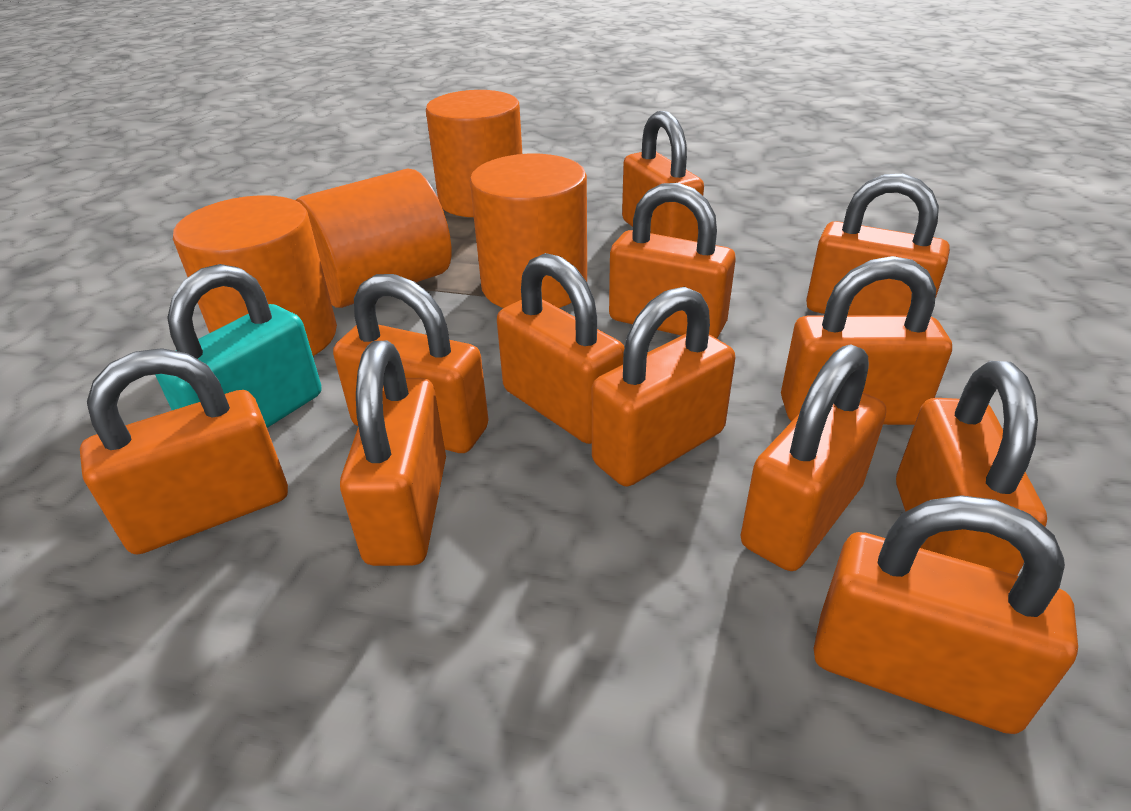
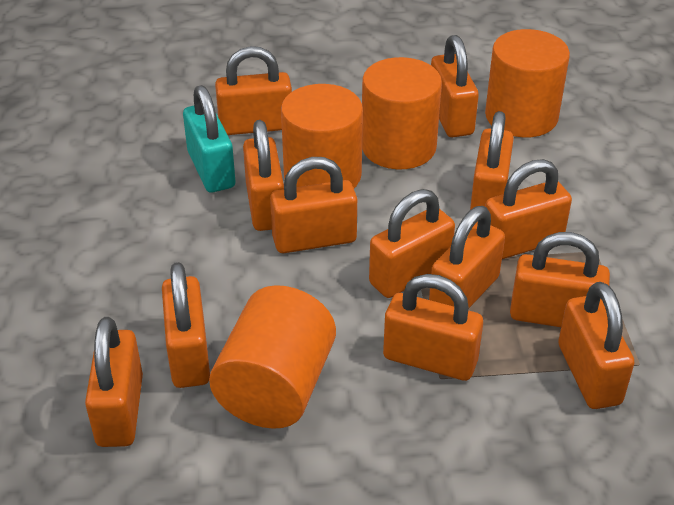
orange padlock: [80,348,288,554] [333,274,489,453] [340,341,446,566] [497,253,625,444] [592,287,735,486] [609,183,736,338] [622,111,704,242] [740,344,886,571] [781,256,952,425] [806,174,950,316] [814,495,1078,734] [896,361,1047,576] = 12 -> [85,317,143,447] [162,262,210,388] [215,46,292,135] [243,120,284,231] [270,157,357,253] [369,189,455,298] [383,274,483,381] [429,206,505,308] [431,35,479,137] [470,111,514,210] [485,159,572,259] [510,232,610,327] [558,282,635,409] = 13

